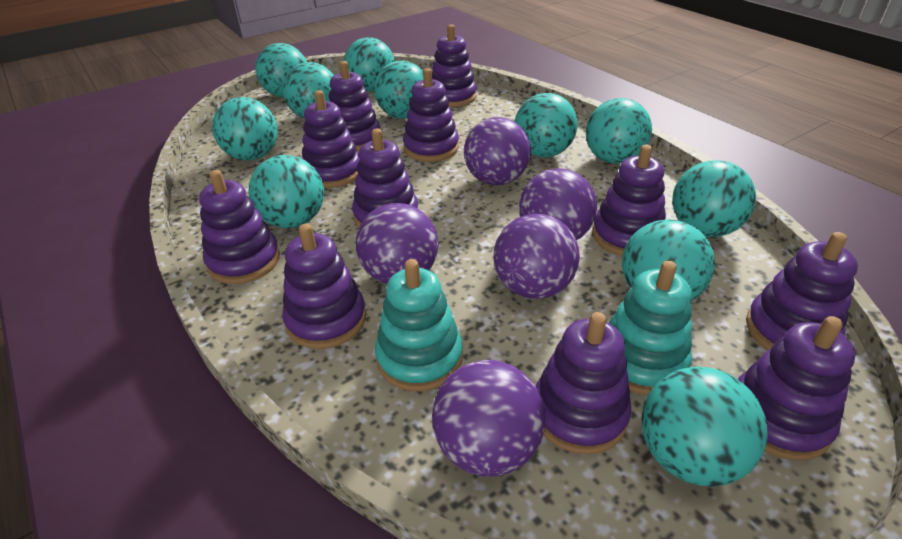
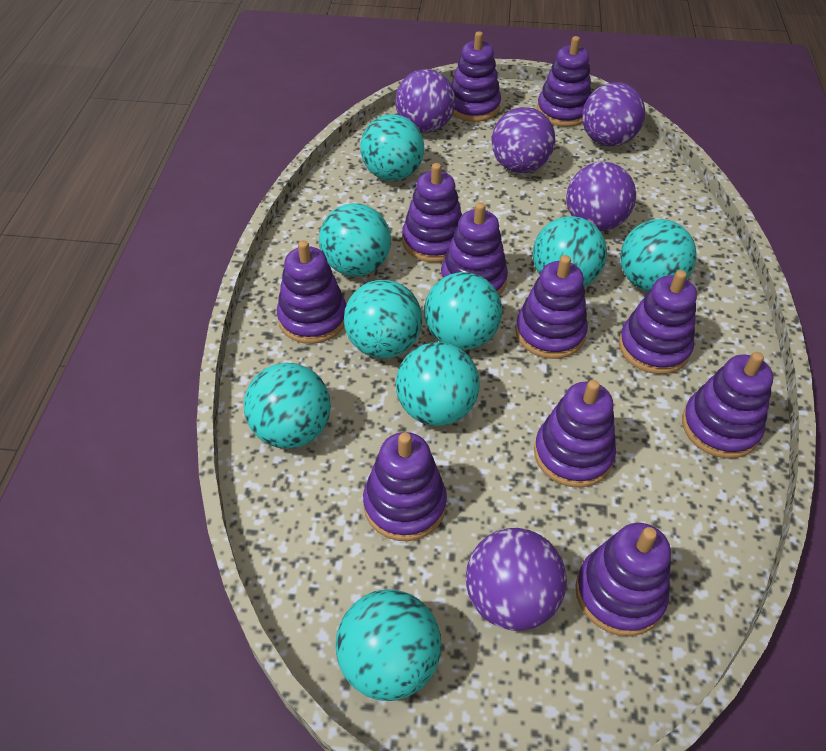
turquoise ball: [212,97,278,161] [249,155,324,228] [255,43,307,97] [283,62,334,118] [344,37,395,91] [374,61,423,119] [515,93,578,157] [586,98,652,164] [622,219,715,301] [641,366,767,487] [672,160,756,237] = 11 -> [244,363,331,449] [319,203,391,276] [335,589,441,701] [344,280,422,358] [360,114,424,181] [396,342,480,426] [424,272,502,350] [533,216,607,286] [620,219,697,292] = 9
turquoise stacking toy: [375,259,463,391] [609,261,692,395] = 2 -> none = 0

